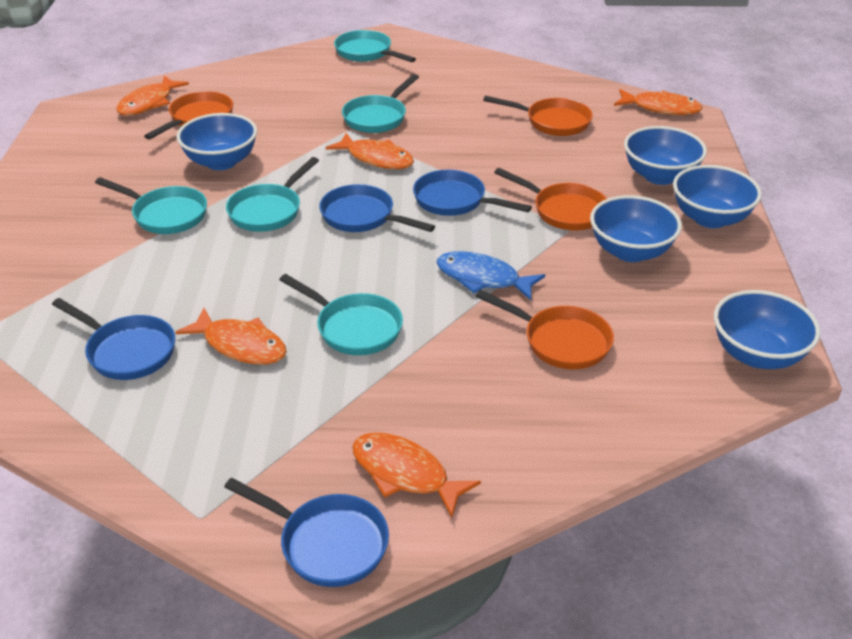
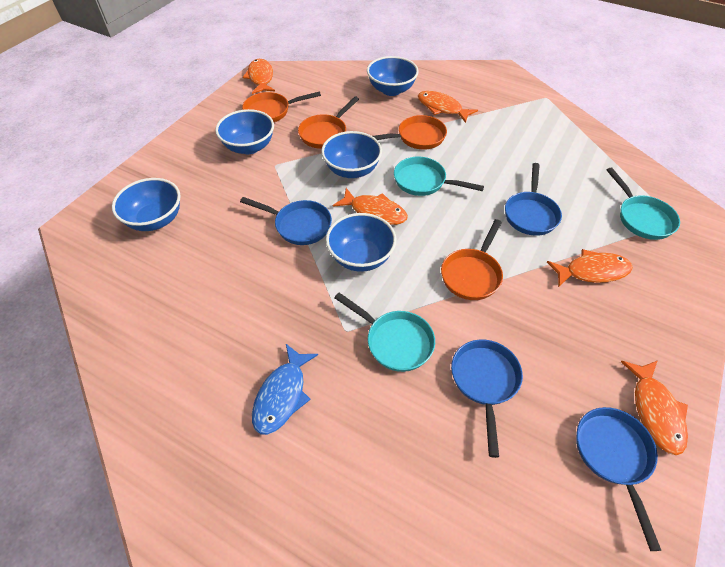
turquoise pan: [95,177,207,234] [226,157,319,232] [279,274,403,355] [334,30,416,62] [342,74,419,133] = 5 -> [334,293,435,372] [394,157,484,196] [607,167,680,240] = 3

